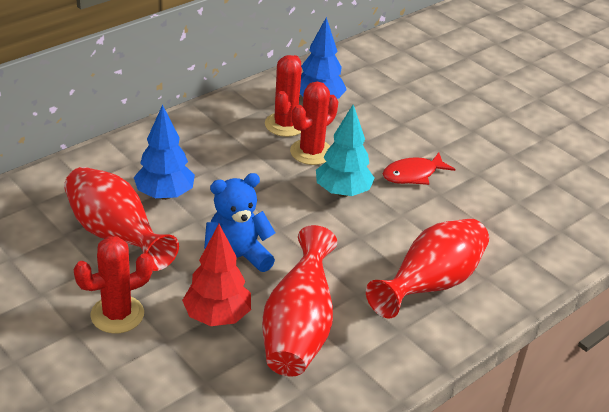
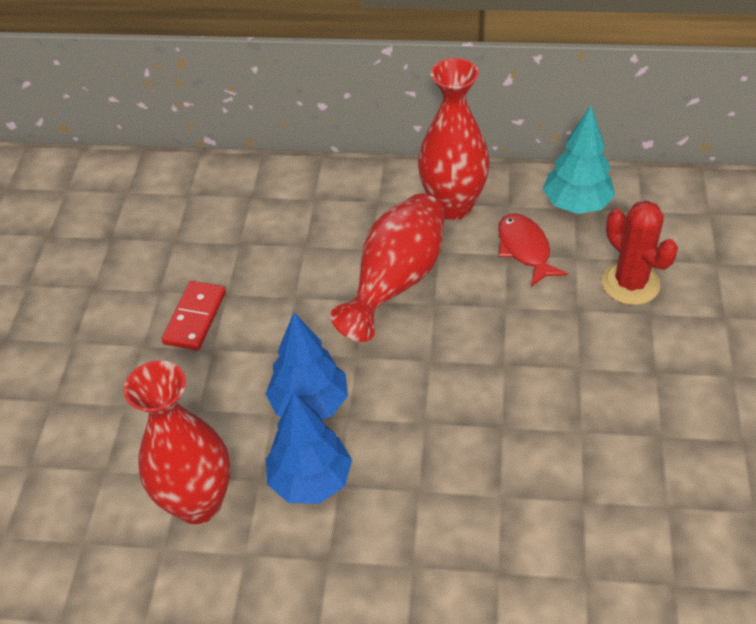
blue teddy bear: [204,173,275,272] = 1 -> none = 0
red cactus: [74,236,153,334] [265,55,302,137] [290,82,338,165] = 3 -> [602,201,678,305] = 1
red domino: none = 0 -> [162,281,226,351] = 1
red tree: [182,224,251,326] = 1 -> none = 0

